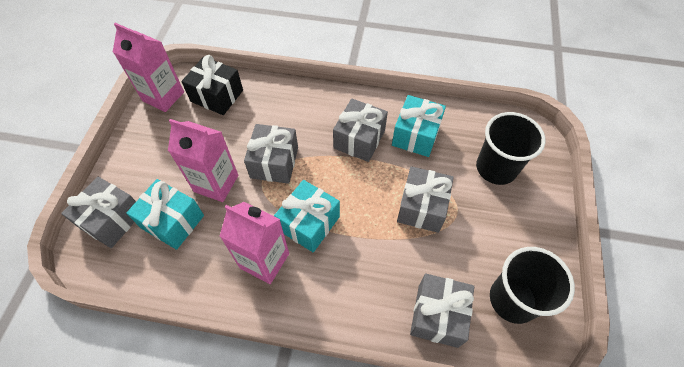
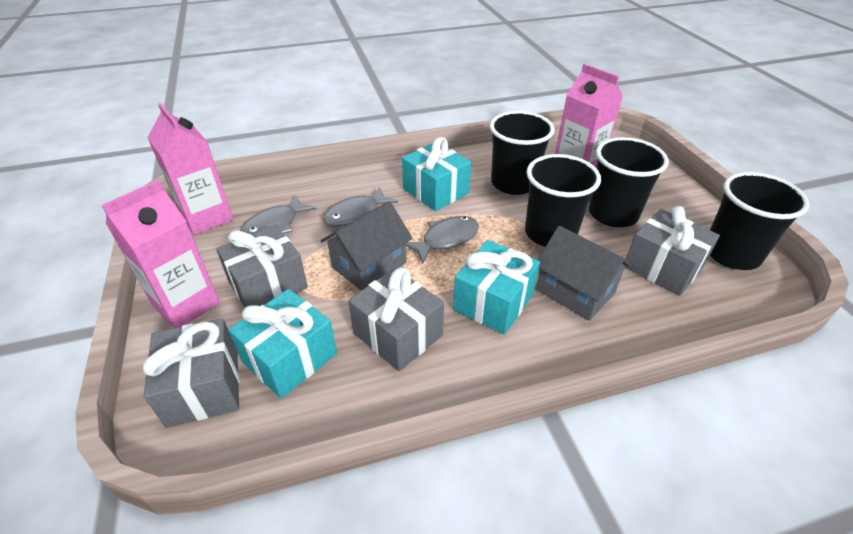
black cup: [476,112,545,185] [490,247,575,324] = 2 -> [490,111,555,195] [525,154,601,247] [589,137,669,227] [710,172,810,270] = 4
black gift: [181,55,243,115] = 1 -> none = 0
grey fish: none = 0 -> [240,195,317,234] [323,187,398,227] [406,216,479,264] = 3
grey gift: [61,176,136,248] [244,124,298,184] [333,98,388,162] [397,166,454,233] [410,273,474,348] = 5 -> [143,319,239,428] [216,225,308,307] [348,267,444,371] [625,206,720,296] = 4
grey house: none = 0 -> [321,201,413,291] [536,226,632,321] = 2

